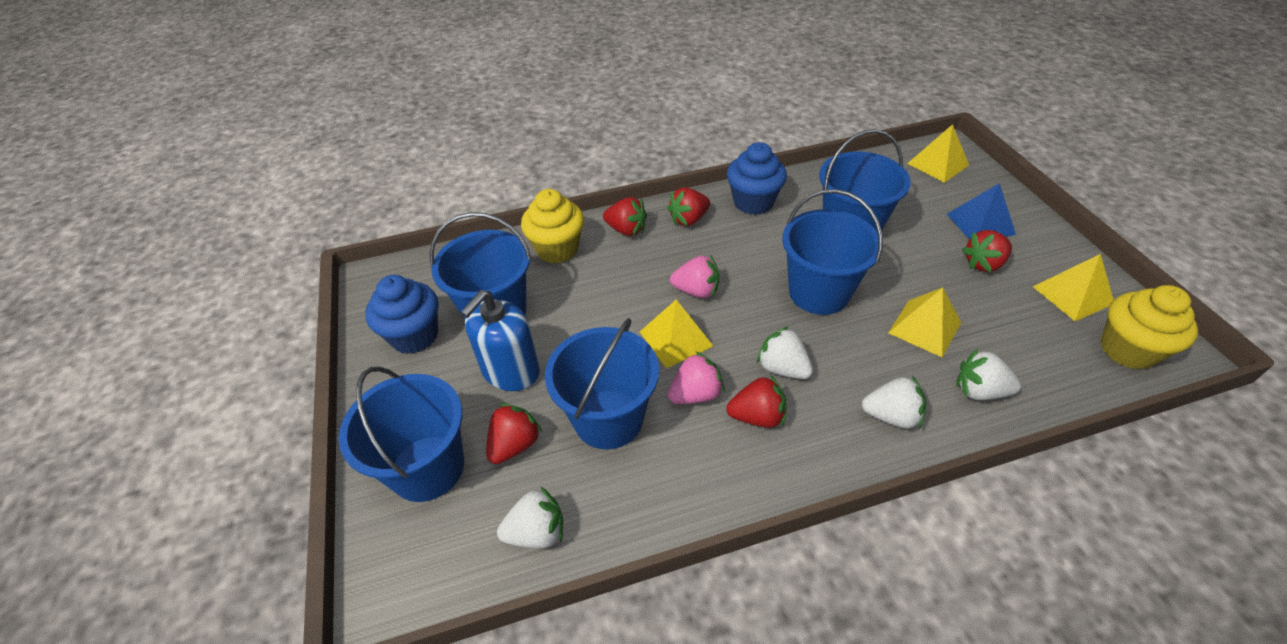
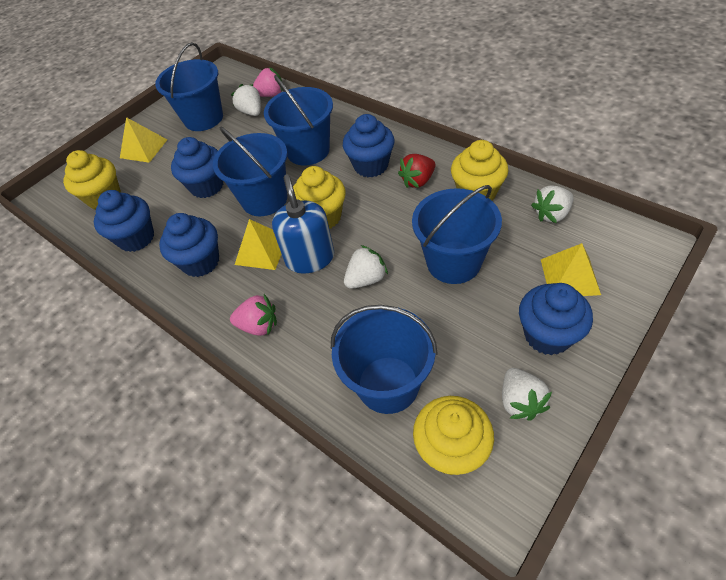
blue cupcake: [365,275,438,354] [727,142,787,215] = 2 -> [94,190,154,252] [159,213,219,277] [171,137,223,198] [343,114,395,177] [519,283,593,355] = 5
blue pyramid: [947,183,1016,239] = 1 -> none = 0
red strawberry: [486,403,543,464] [603,197,647,236] [667,188,710,226] [726,375,787,428] [962,230,1012,272] = 5 -> [398,154,435,188] = 1
yellow cupcake: [521,189,584,263] [1100,285,1198,370] = 2 -> [63,150,121,209] [293,166,346,229] [413,396,494,475] [451,140,508,201] = 4
yellow pyramid: [640,300,713,368] [888,287,961,357] [907,124,969,183] [1033,254,1113,321] = 4 -> [120,117,167,163] [235,219,282,270] [541,243,601,296] = 3

